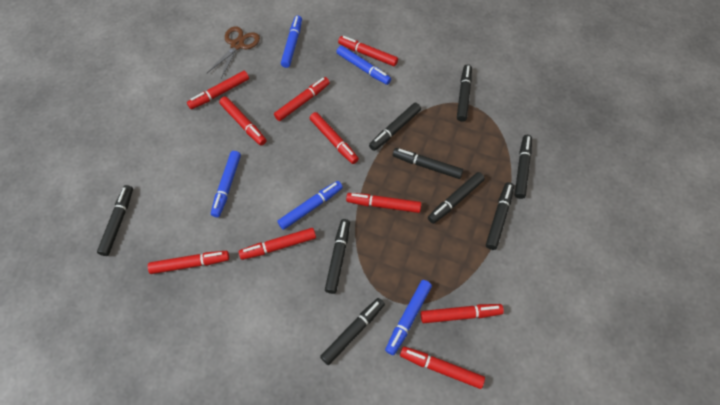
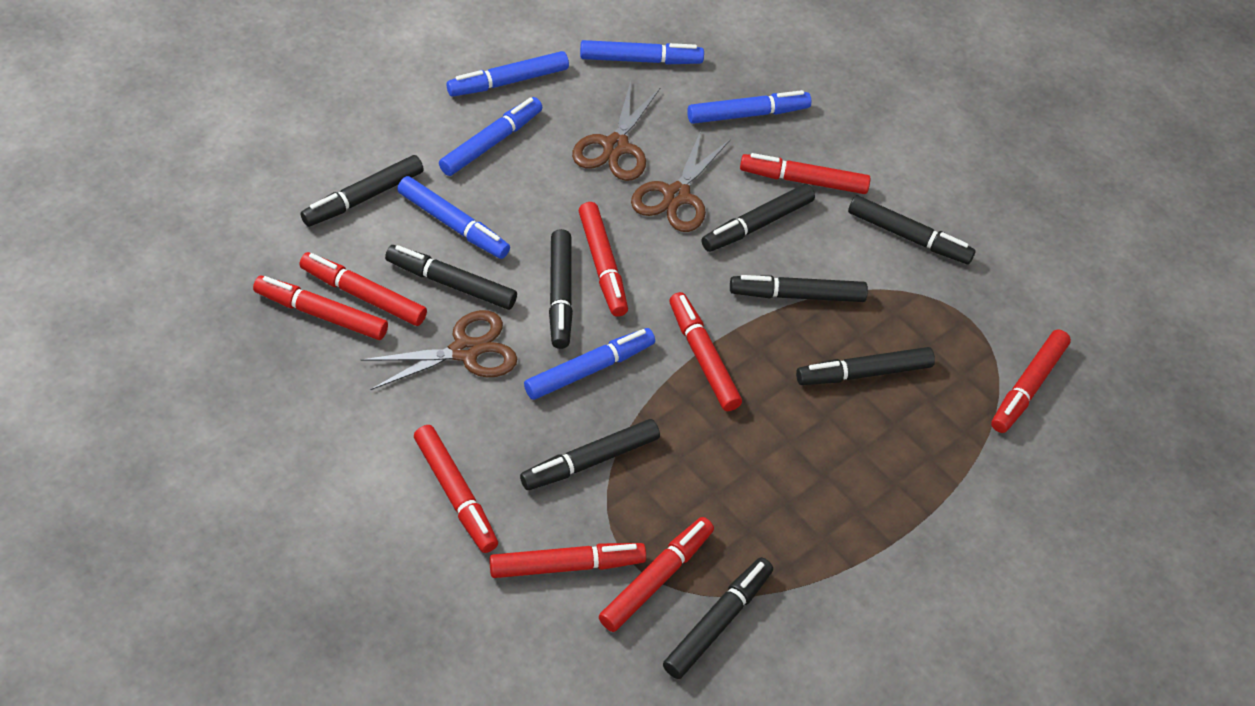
blue marker: [211,151,241,217] [277,181,343,230] [281,16,302,68] [337,46,391,85] [385,280,432,355] = 5 -> [397,176,510,259] [439,97,543,176] [446,51,569,97] [524,328,655,400] [580,40,704,64] [687,90,811,124] = 6
brown scissors: [207,26,260,79] = 1 -> [360,310,517,390] [572,81,661,181] [631,131,731,232] = 3
red marker: [148,251,229,274] [187,71,249,109] [219,97,266,146] [239,228,316,260] [274,77,330,121] [310,112,359,164] [338,36,398,66] [346,193,421,213] [400,346,485,389] [421,304,504,323] = 10 -> [253,276,388,340] [299,252,427,326] [414,425,498,553] [489,543,646,578] [579,202,628,317] [599,517,714,632] [669,292,742,411] [740,153,871,194] [991,329,1071,433] = 9

